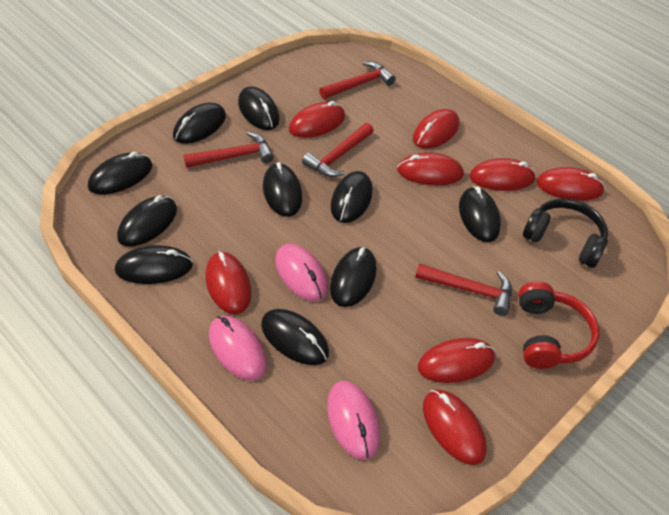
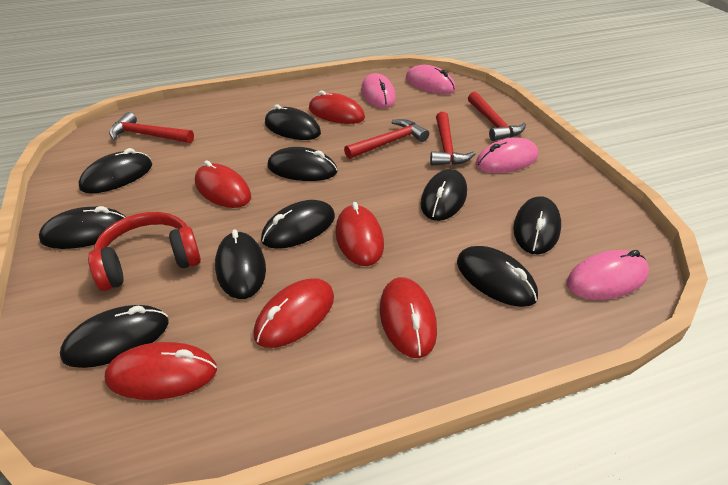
black headphones: [523,198,608,268] = 1 -> none = 0
pink mouse: [209,316,267,381] [275,243,328,302] [327,381,380,460] = 3 -> [361,73,396,108] [406,65,456,94] [476,137,538,173] [567,250,649,300] = 4
red mouse: [205,251,251,314] [289,101,345,138] [397,152,464,185] [413,109,459,149] [418,338,495,383] [423,390,487,465] [469,158,536,191] [537,167,605,201] = 8 -> [105,342,217,400] [195,160,251,208] [254,278,334,348] [309,91,365,124] [336,202,384,266] [380,277,437,358] = 6

